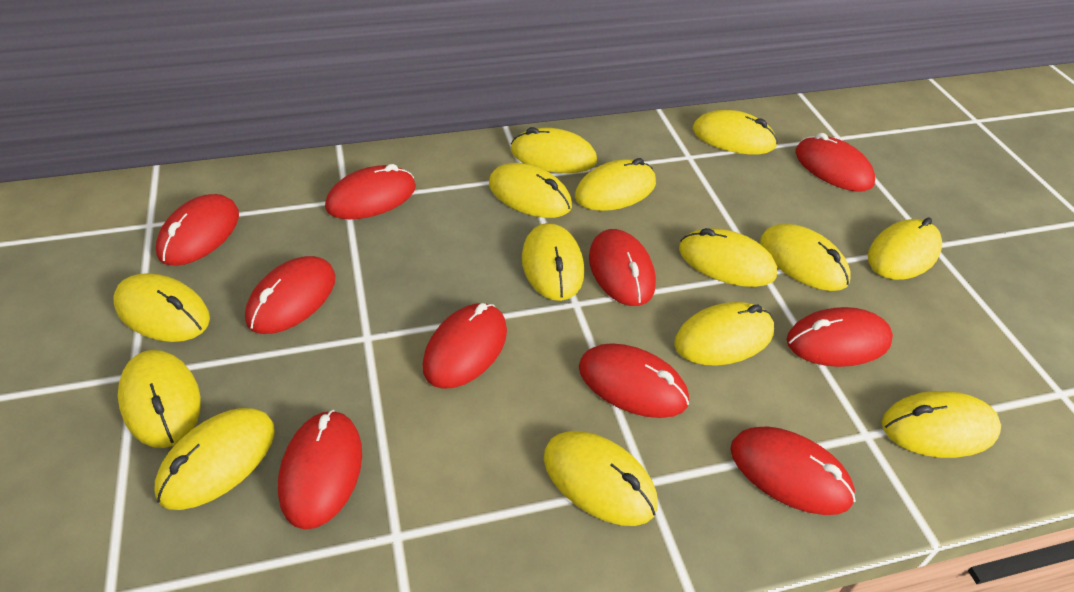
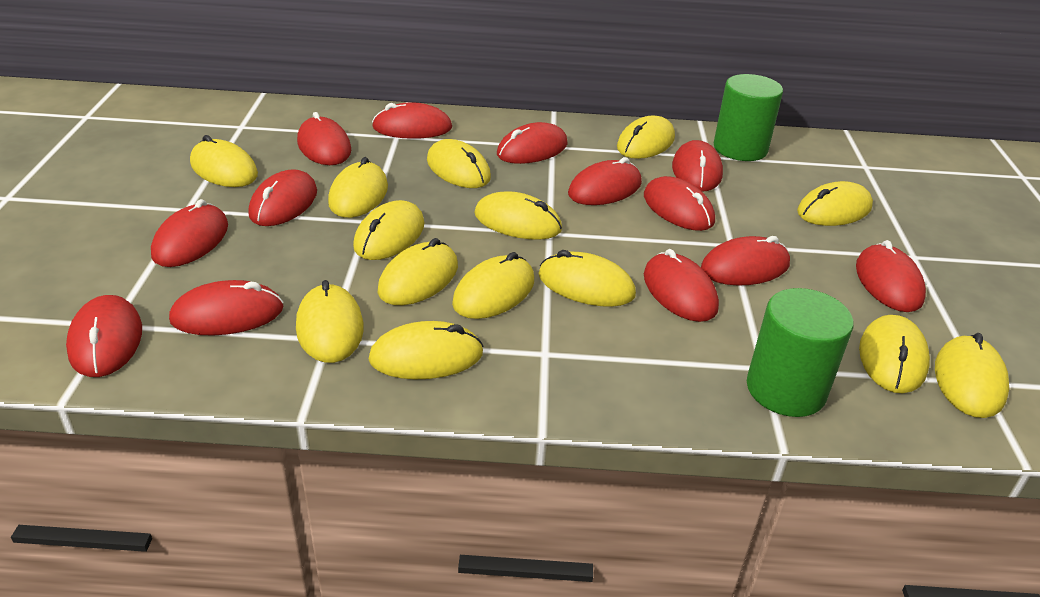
green cylinder: none = 0 -> [714,74,783,161] [747,288,854,417] = 2
red mouse: [156,194,239,266] [245,256,335,334] [278,410,362,530] [325,164,416,219] [423,303,507,389] [579,343,689,418] [589,229,656,306] [730,426,856,515] [787,307,893,367] [795,133,875,192] = 10 -> [66,295,142,377] [151,199,228,267] [169,280,284,336] [248,169,317,226] [297,112,351,165] [372,102,452,139] [497,122,568,164] [568,157,642,205] [644,176,715,231] [644,249,719,322] [672,140,723,191] [701,236,790,286] [856,240,926,312] = 13

